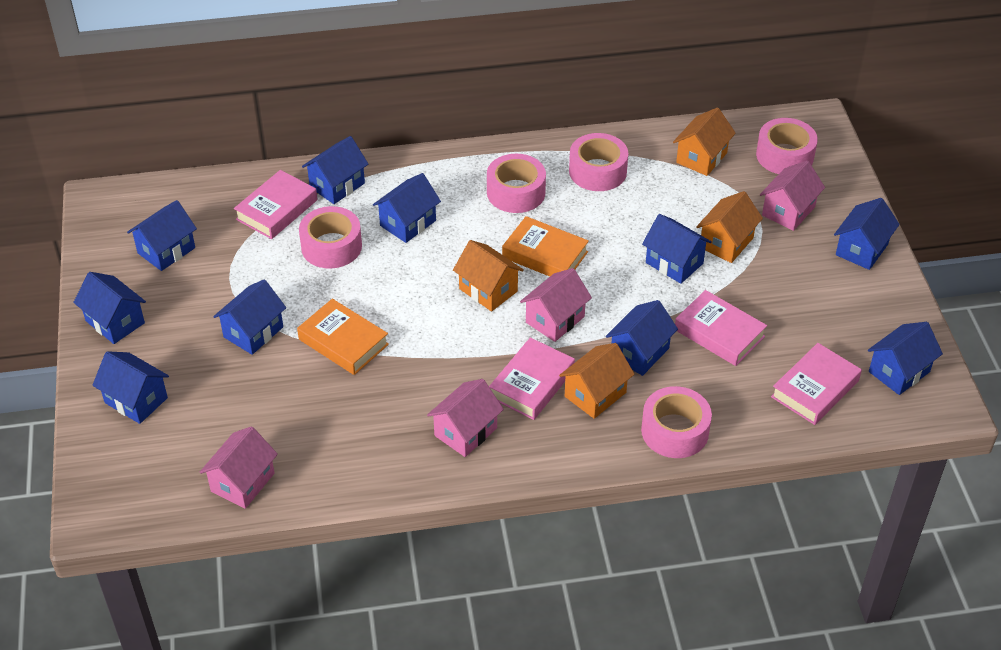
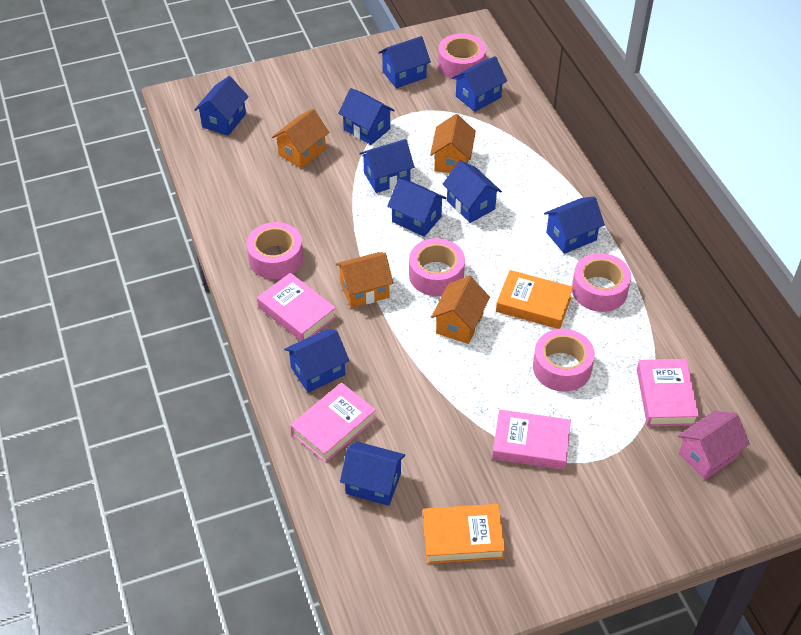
pink house: [200,426,278,509] [427,379,504,457] [520,268,592,342] [760,161,825,231] = 4 -> [678,411,750,480] = 1

